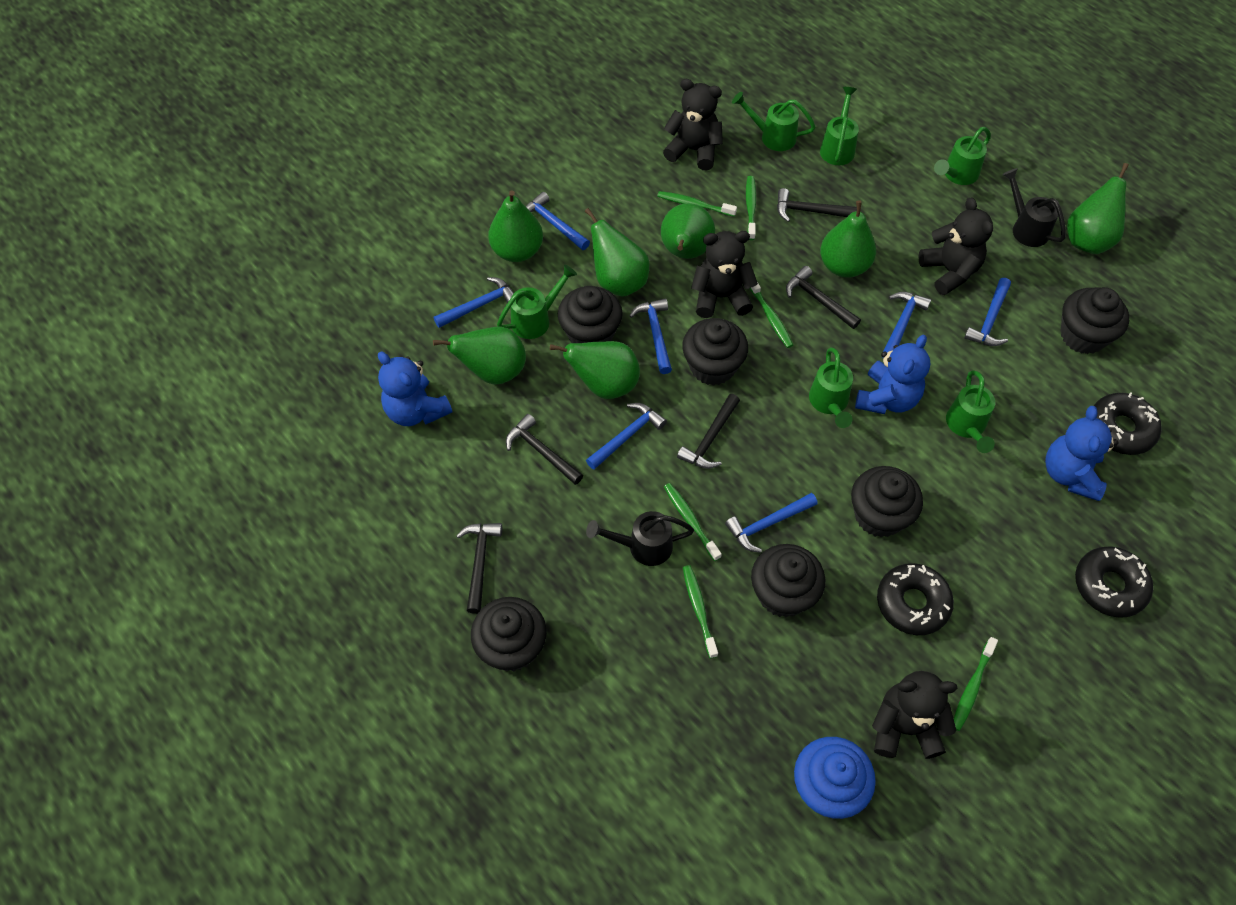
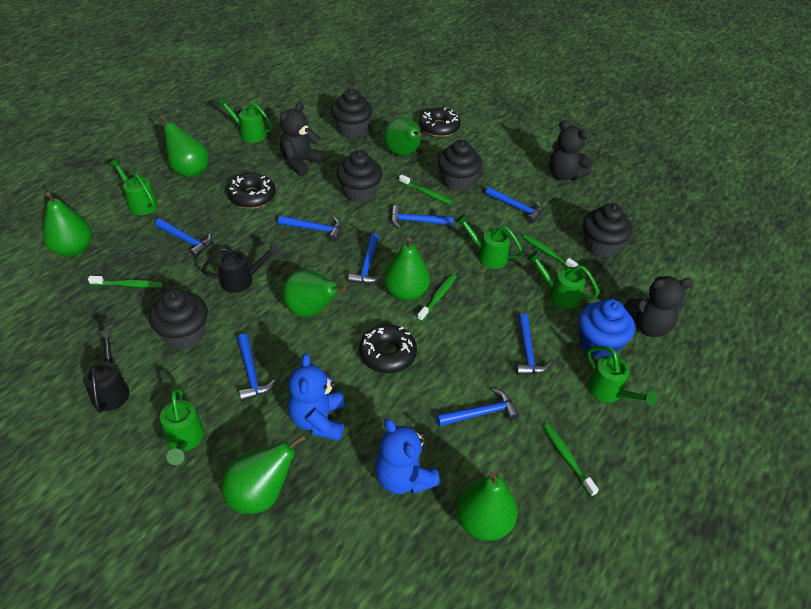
black cupcake: [471,597,547,672] [558,286,623,343] [682,318,748,386] [751,544,825,617] [851,466,923,537] [1060,287,1129,354] = 6 -> [149,289,208,350] [331,89,373,138] [336,150,383,203] [438,140,482,191] [583,203,632,258] = 5
black hammer: [456,523,502,614] [506,414,583,485] [677,394,740,469] [777,188,857,222] [786,266,861,329] = 5 -> none = 0
black teddy bear: [663,79,723,170] [691,231,758,318] [872,671,957,759] [919,197,993,295] = 4 -> [280,102,325,176] [549,121,593,181] [623,276,693,337] = 3
blue hammer: [434,277,514,328] [526,192,590,250] [586,403,667,470] [630,298,672,374] [725,493,818,553] [882,292,931,358] [964,278,1011,346] = 7 -> [155,218,212,258] [237,334,276,401] [278,215,342,242] [348,234,382,284] [391,205,454,229] [436,388,519,426] [485,187,543,223] [516,313,552,375] = 8
blue teddy bear: [378,352,452,426] [855,334,930,414] [1045,406,1119,501] = 3 -> [288,353,345,441] [375,418,440,494] = 2
green toothbrush: [657,191,737,217] [664,483,722,561] [683,565,718,659] [746,176,756,240] [750,282,793,348] [954,637,998,731] = 6 -> [88,276,163,288] [399,174,453,204] [417,274,456,321] [522,234,579,267] [543,424,599,497] = 5

